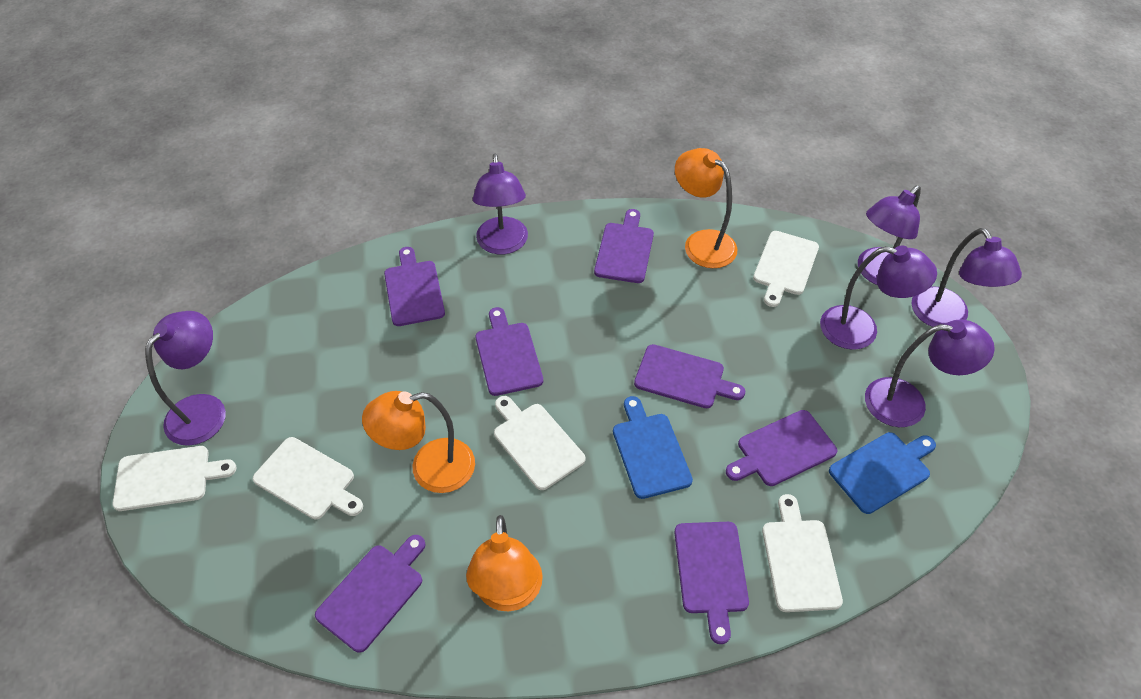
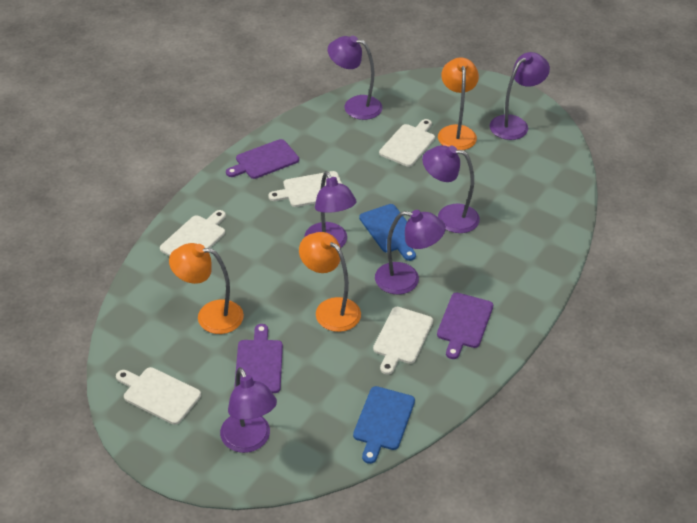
purple cutting board: [315,535,425,653] [384,247,445,326] [476,307,543,396] [594,209,654,283] [634,344,745,408] [674,522,749,644] [726,410,837,486] = 7 -> [226,139,299,179] [234,324,283,393] [437,292,493,359] = 3

